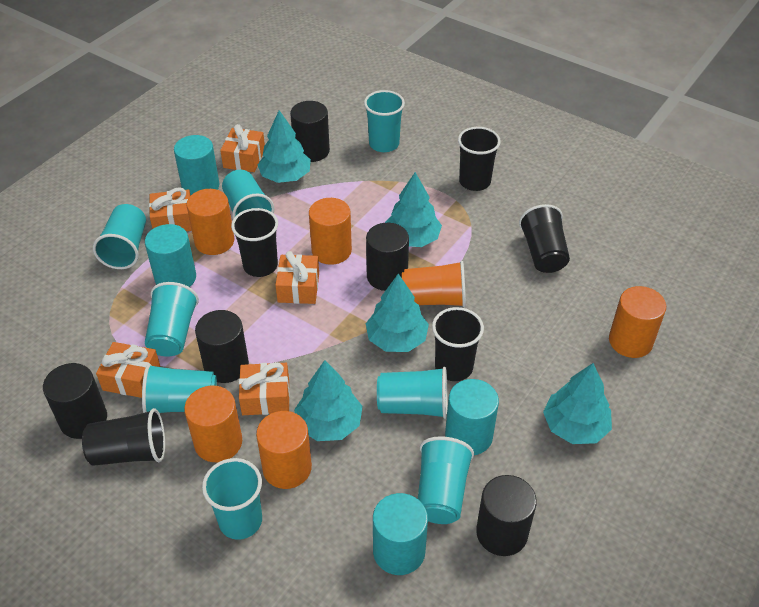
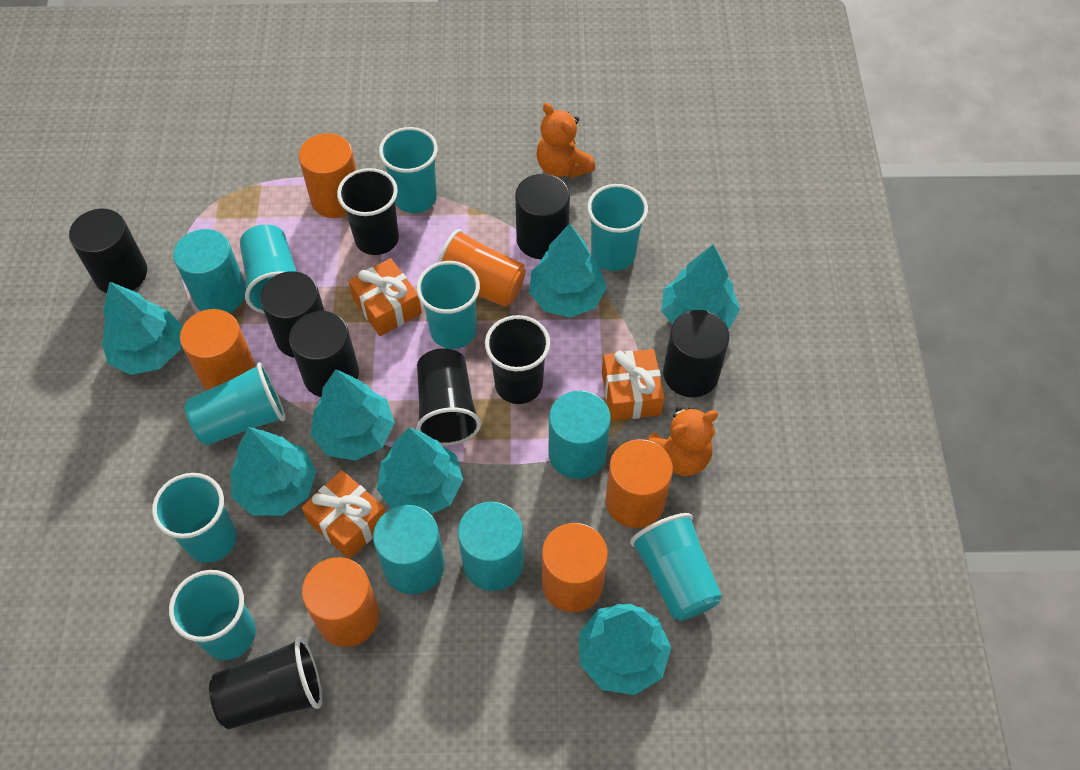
black cup: [82,408,165,466] [231,208,278,277] [432,307,484,381] [458,127,501,191] [519,204,570,273] = 5 -> [209,637,322,729] [337,168,399,255] [416,348,481,446] [485,315,550,404] = 4
orange gift: [96,342,160,398] [149,187,192,231] [220,124,265,172] [239,362,290,415] [275,251,319,304] = 5 -> [302,470,386,559] [348,258,422,336] [602,349,665,421] = 3
orange teddy bear: none = 0 -> [536,102,595,178] [646,407,718,476] = 2
turquoise tree: [258,110,311,183] [294,360,363,441] [366,273,429,352] [385,172,442,247] [543,363,612,444] = 5 -> [102,282,183,375] [231,427,316,516] [311,369,395,461] [377,428,463,514] [529,223,607,318] [579,603,671,695] [661,245,740,330] = 7

